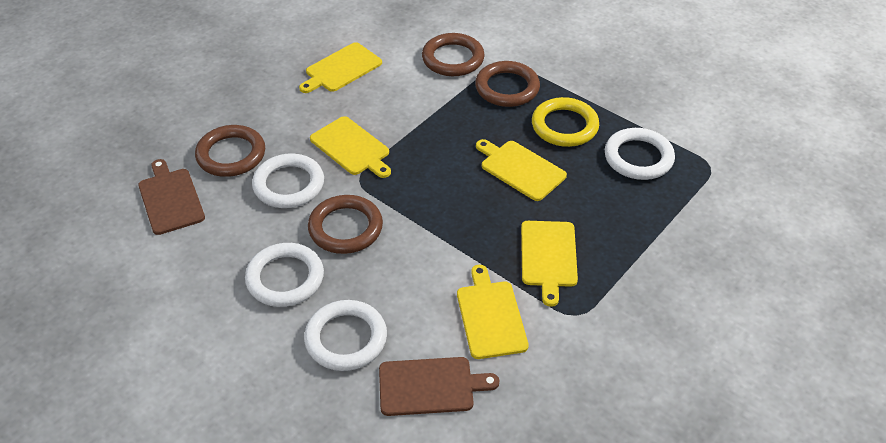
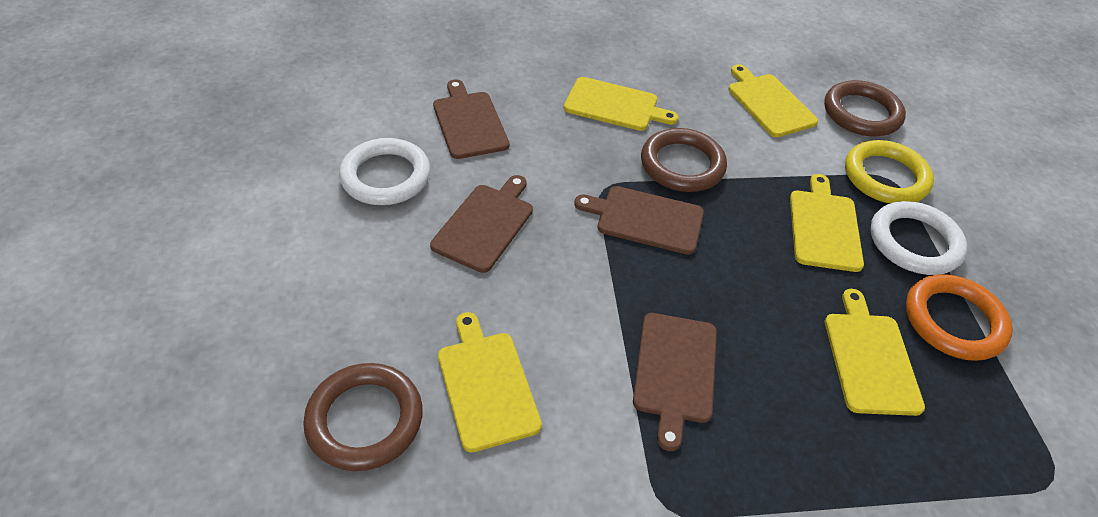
brown cutting board: [138,159,205,235] [379,357,499,416] = 2 -> [430,175,533,273] [433,79,510,159] [574,186,704,255] [633,313,717,451] = 4
brown ring: [195,125,265,177] [308,195,383,254] [422,33,484,76] [475,61,540,107] = 4 -> [303,363,423,471] [641,128,727,192] [824,80,906,136] = 3
orange ring: none = 0 -> [906,274,1013,361] = 1
white ring: [245,243,324,307] [252,154,324,208] [304,300,387,371] [605,128,675,180] = 4 -> [339,138,430,205] [870,201,967,275] = 2

